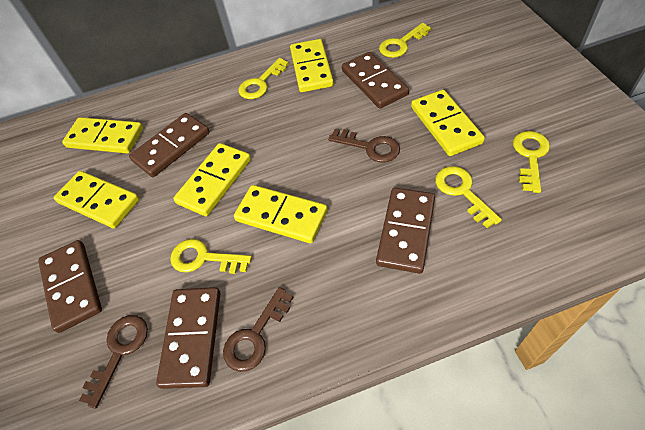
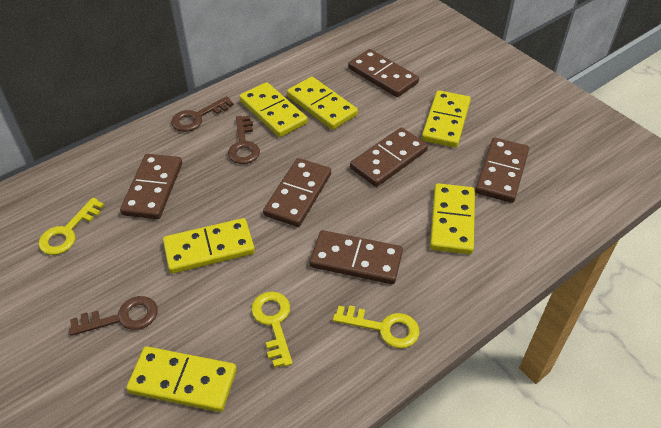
brown domino: [38,240,102,333] [129,113,210,177] [156,287,220,389] [342,52,409,108] [376,188,435,274] = 5 -> [120,154,182,219] [263,158,331,227] [310,230,403,284] [348,49,419,97] [350,127,428,187] [475,138,529,203] = 6
yellow key: [170,239,252,274] [239,58,289,99] [379,23,431,58] [435,166,502,228] [513,131,550,193] = 5 -> [38,198,104,255] [251,292,293,368] [333,305,420,348] = 3

